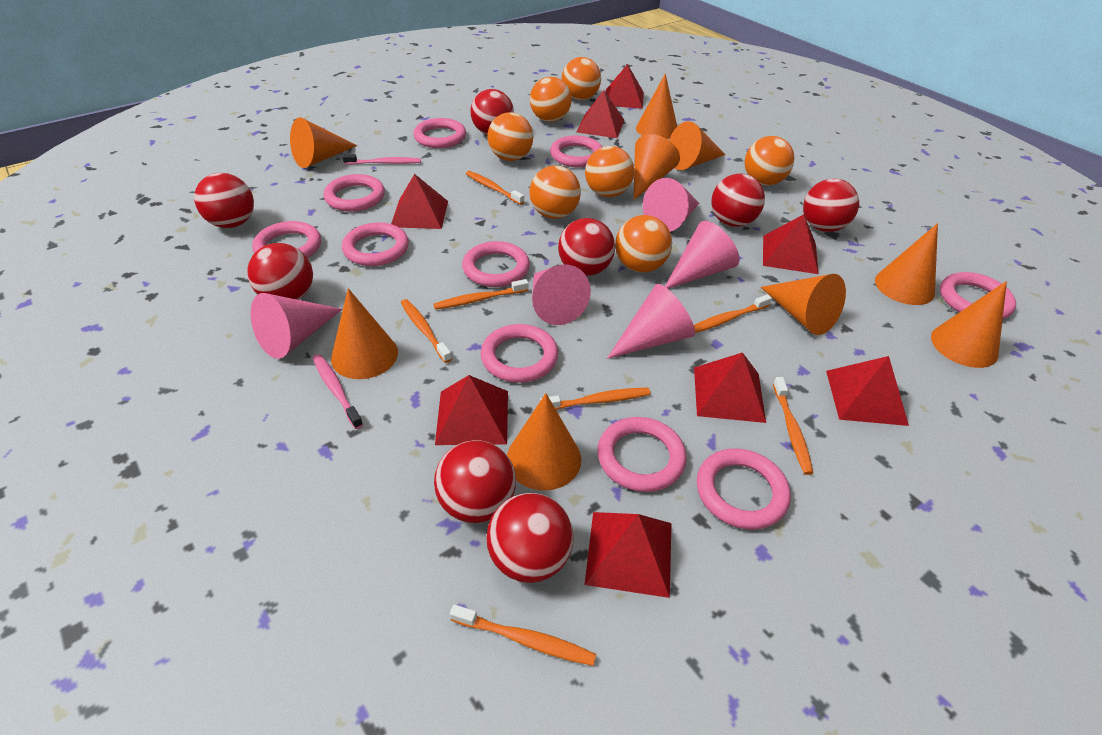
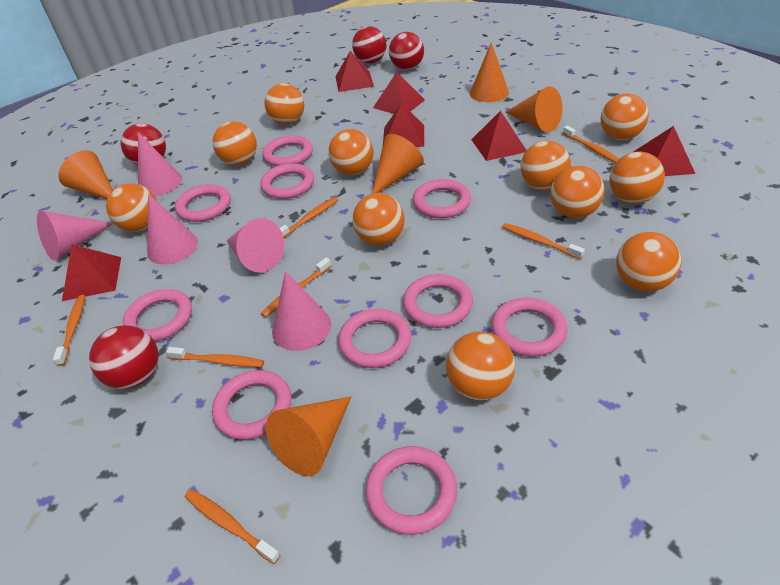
orange ball: [487,112,533,161] [529,165,581,219] [530,77,572,122] [562,57,601,100] [585,146,634,197] [615,215,672,272] [744,136,795,185] = 7 -> [106,183,157,232] [213,121,257,166] [264,83,304,125] [328,129,373,175] [352,193,405,246] [446,331,515,401] [521,141,571,191] [550,166,605,218] [601,93,649,140] [610,152,665,204] [616,232,681,292] = 11
orange cone: [290,117,357,168] [331,288,398,379] [507,393,581,491] [634,134,680,200] [636,73,677,139] [669,121,726,170] [761,274,846,335] [875,223,938,305] [931,281,1007,368] = 9 -> [58,150,113,199] [266,397,351,476] [372,134,424,194] [470,42,509,102] [505,86,563,132] = 5
pink toothbrush: [313,354,363,429] [342,154,421,165] = 2 -> none = 0
red ball: [194,173,254,228] [247,243,313,300] [434,440,516,523] [471,89,514,135] [486,493,574,583] [558,218,615,276] [711,173,765,227] [803,179,859,232] = 8 -> [89,325,159,389] [121,123,166,165] [352,26,386,64] [389,32,424,70] = 4
red pyramid: [391,174,448,229] [435,375,508,445] [577,90,624,138] [585,512,671,598] [606,64,644,109] [694,352,766,423] [763,214,818,274] [826,356,909,426] = 8 -> [62,245,121,301] [335,51,374,92] [373,72,425,114] [383,103,424,147] [471,111,527,161] [633,126,695,176] = 6

